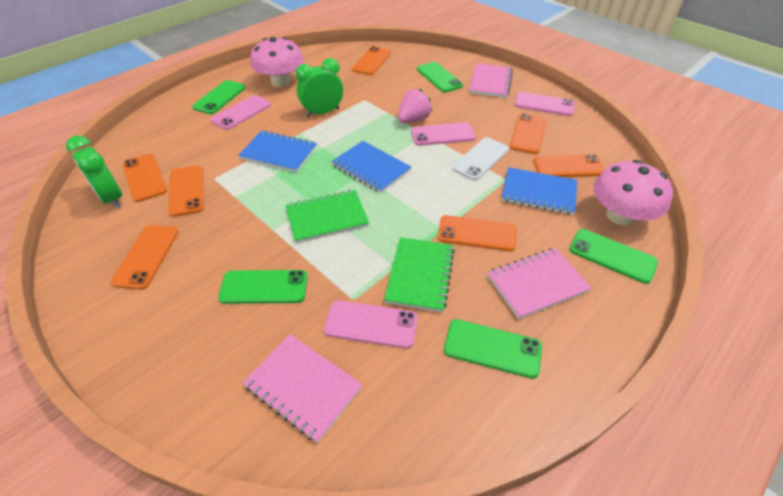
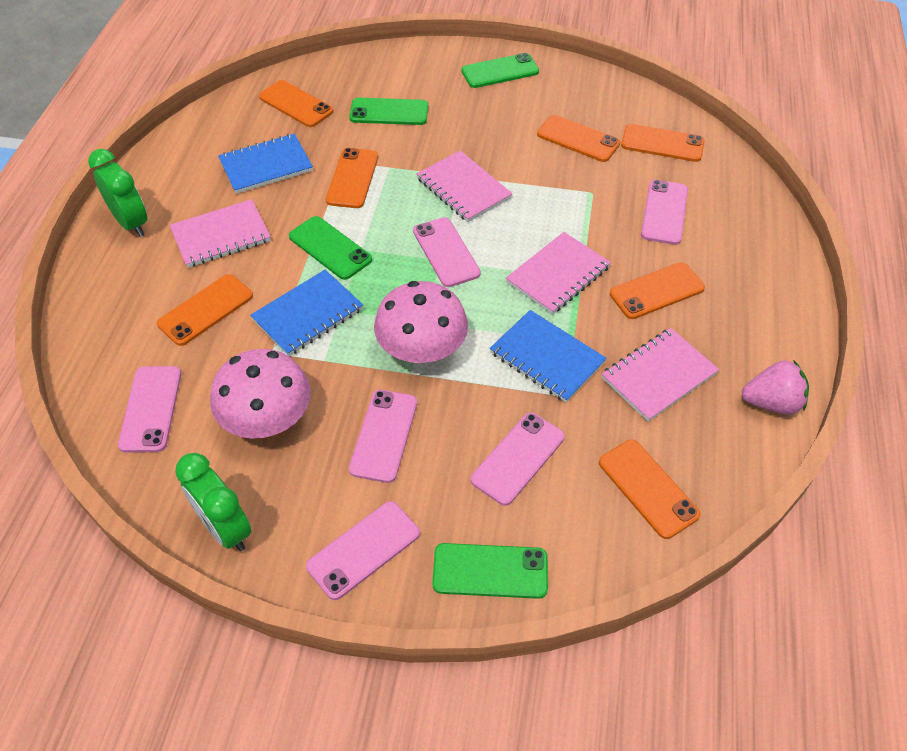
green notebook: [285,190,369,243] [384,237,455,312] = 2 -> none = 0
green phone: [192,80,246,114] [218,270,308,304] [417,62,463,92] [444,319,542,379] [569,229,658,284] = 5 -> [289,216,372,280] [349,98,428,125] [432,543,548,599] [461,53,539,88] = 4
pink notebook: [243,334,363,443] [469,63,513,98] [488,248,591,319] = 3 -> [170,199,271,268] [416,150,513,222] [506,232,611,314] [602,328,719,422] = 4
pink phone: [211,95,271,130] [324,300,418,349] [411,122,476,146] [514,92,575,116] = 4 -> [118,366,181,453] [306,501,420,600] [349,390,417,483] [413,217,481,287] [471,412,565,506] [641,180,688,245] = 6
white phone: [452,137,509,181] = 1 -> none = 0

